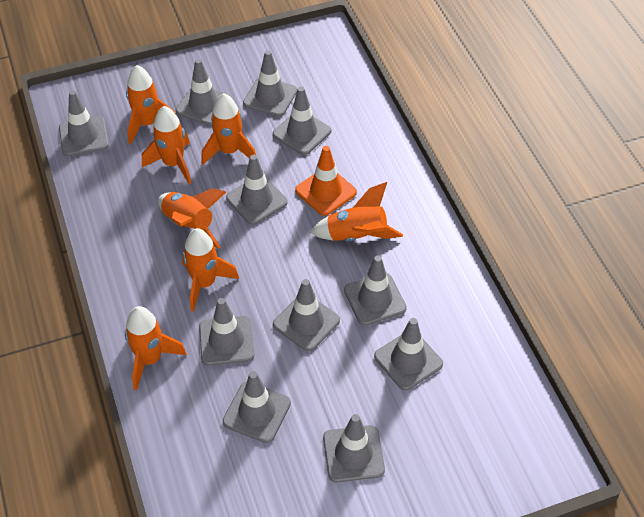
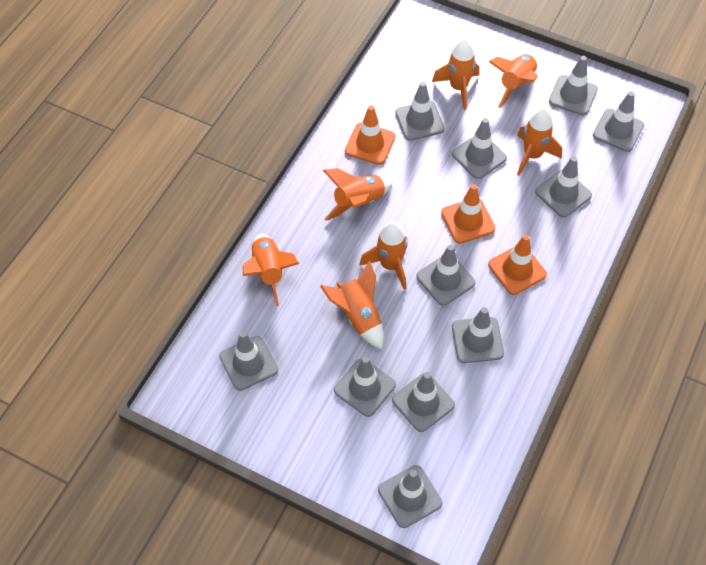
orange traffic cone: [295,146,357,216] = 1 -> [345,105,395,165] [441,184,495,244] [488,234,547,295] = 3

